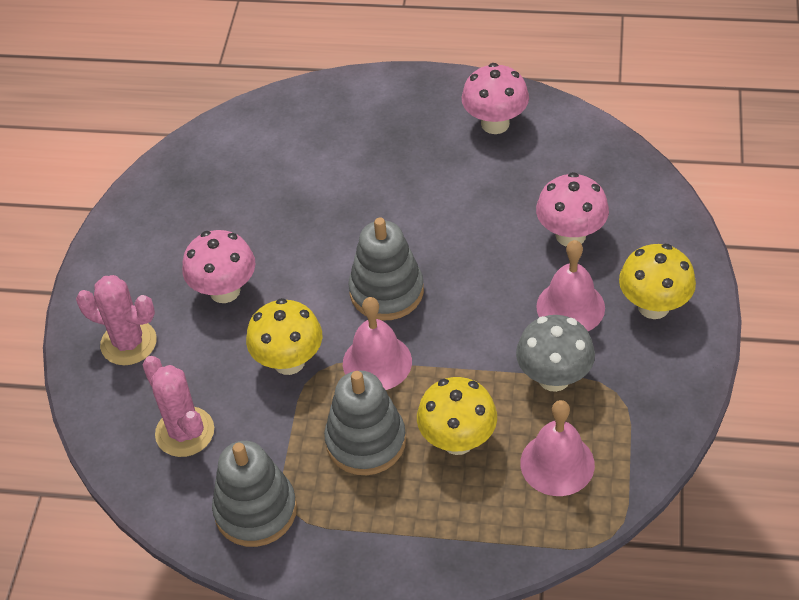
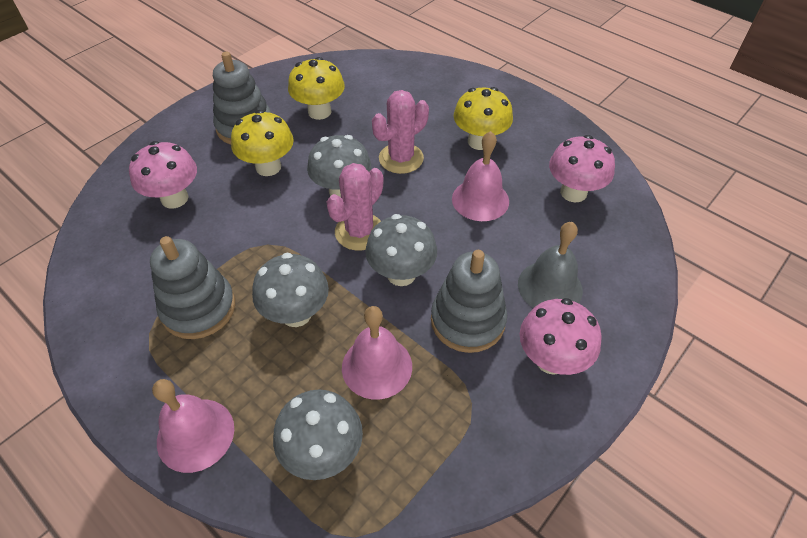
grey bell: none = 0 -> [518,222,583,308] = 1
grey mushroom: [516,315,595,392] = 1 -> [252,253,329,327] [273,390,363,480] [307,135,371,197] [365,214,437,286] = 4

